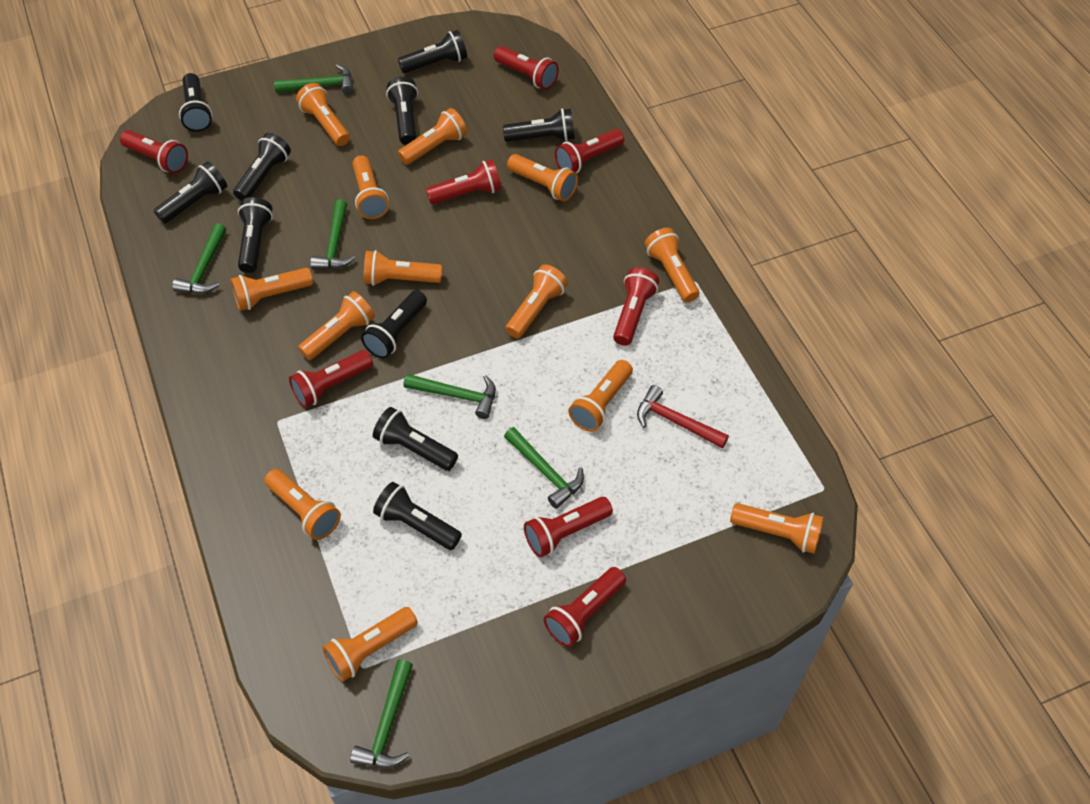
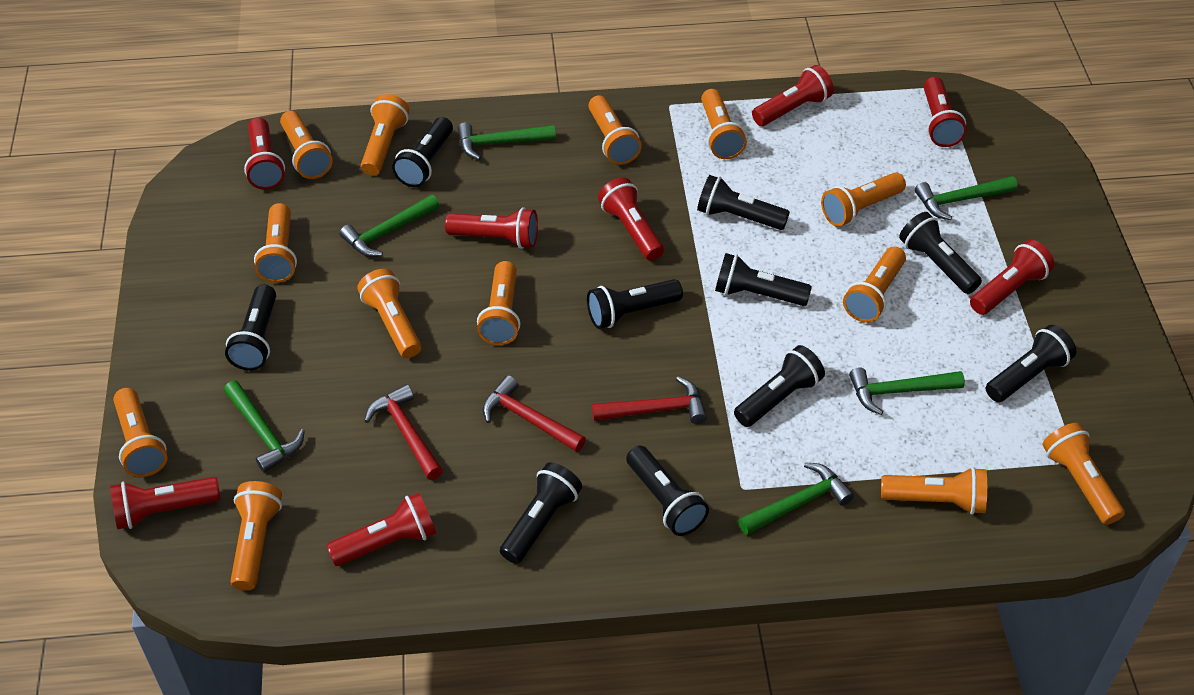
red hammer: [637,385,729,448] = 1 -> [364,384,443,480] [483,375,586,452] [592,377,707,424] = 3

